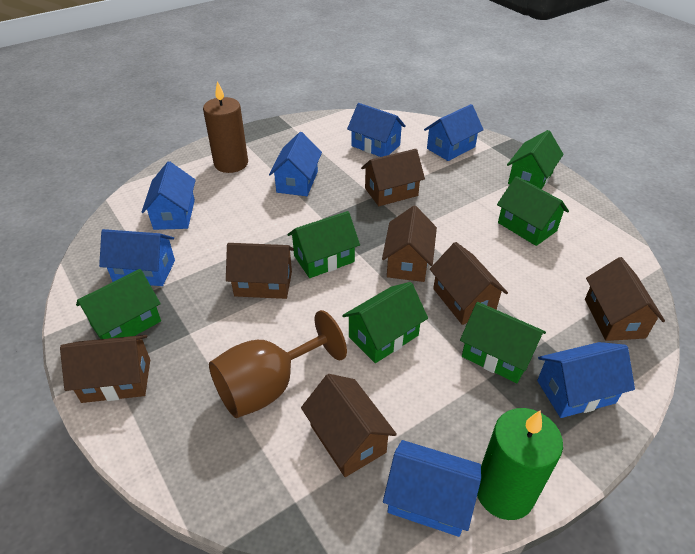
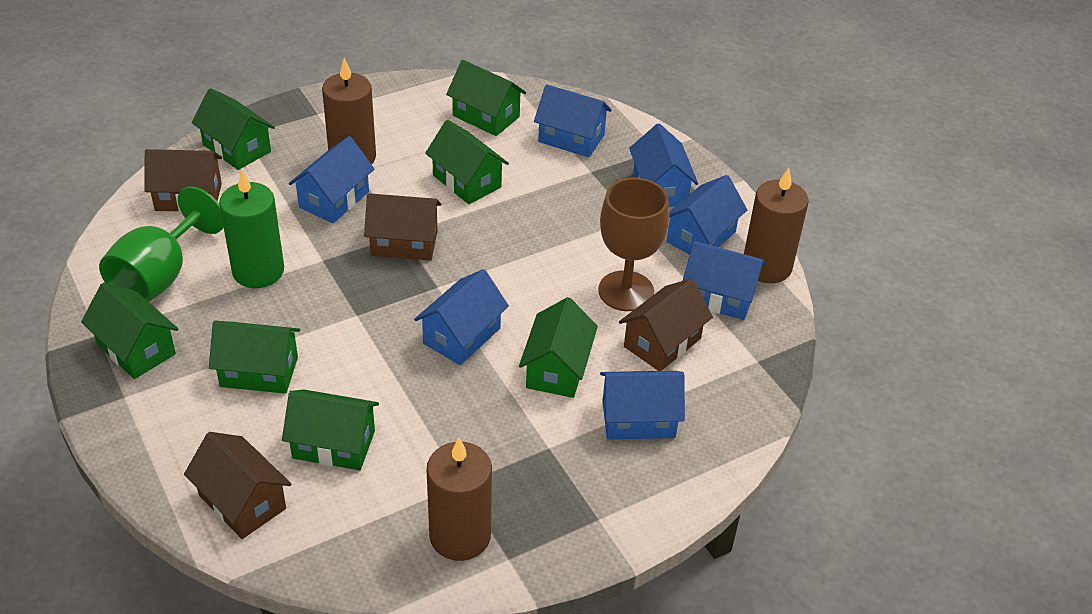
brown candle: [203,81,248,173] = 1 -> [322,58,376,164] [427,438,492,561] [744,168,809,283] = 3
brown house: [60,335,150,403] [226,243,294,299] [301,374,397,477] [361,149,425,206] [382,206,437,282] [430,242,508,325] [585,257,665,341] = 7 -> [144,149,222,212] [184,432,291,539] [364,193,441,261] [619,278,713,371] = 4
green goblet: none = 0 -> [99,186,224,302] = 1
green house: [76,269,161,339] [287,211,360,278] [342,282,428,363] [460,302,546,383] [497,176,569,246] [507,130,564,189] = 6 -> [81,283,179,379] [191,88,275,170] [209,321,300,394] [282,390,379,470] [425,120,509,204] [446,60,526,136] [519,297,598,398] = 7

